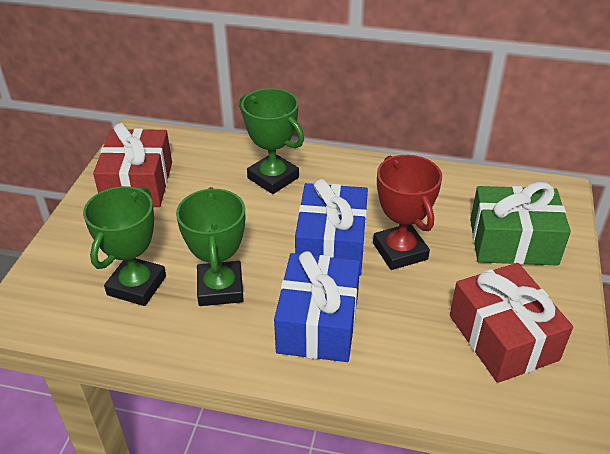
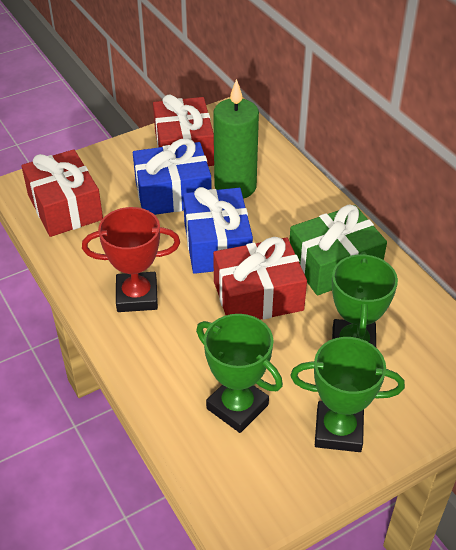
green candle: none = 0 -> [213,79,259,199] = 1
red gift: [93,123,172,207] [450,263,573,383] = 2 -> [22,149,103,237] [153,94,214,166] [213,237,307,320] = 3

